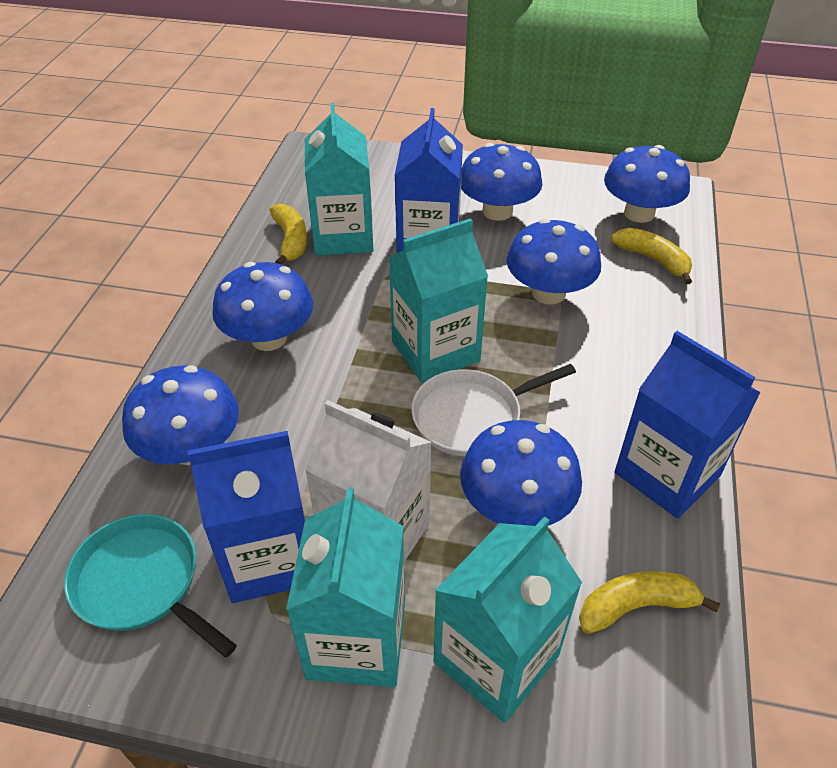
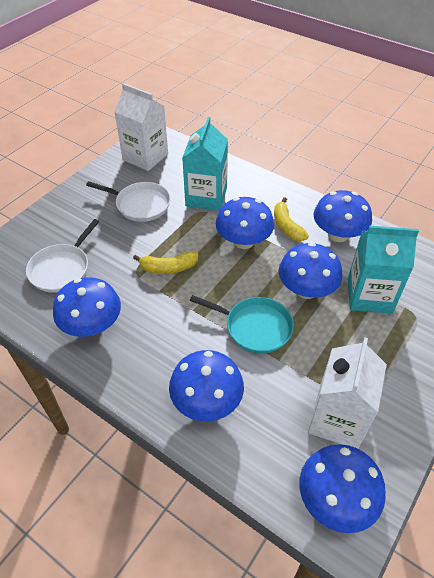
blue carton: [187,431,305,603] [395,108,463,253] [615,331,761,518] = 3 -> none = 0
turquoise carton: [286,488,405,687] [305,103,373,256] [389,218,488,383] [434,516,582,723] = 4 -> [182,117,228,211] [348,226,419,314] = 2
white carton: [305,400,432,562] = 1 -> [114,83,168,171] [308,337,387,449] = 2
white pan: [411,364,576,456] = 1 -> [26,219,99,293] [86,181,171,222] = 2
yellow banana: [270,204,307,265] [579,571,720,634] [611,228,692,284] = 3 -> [133,251,198,274] [274,197,309,241] = 2

